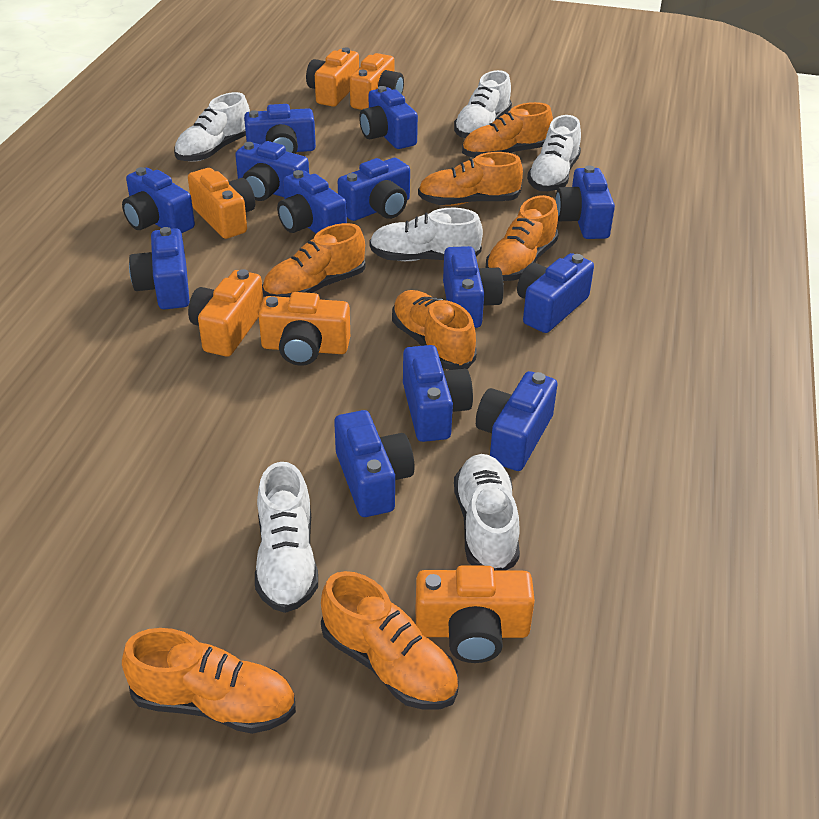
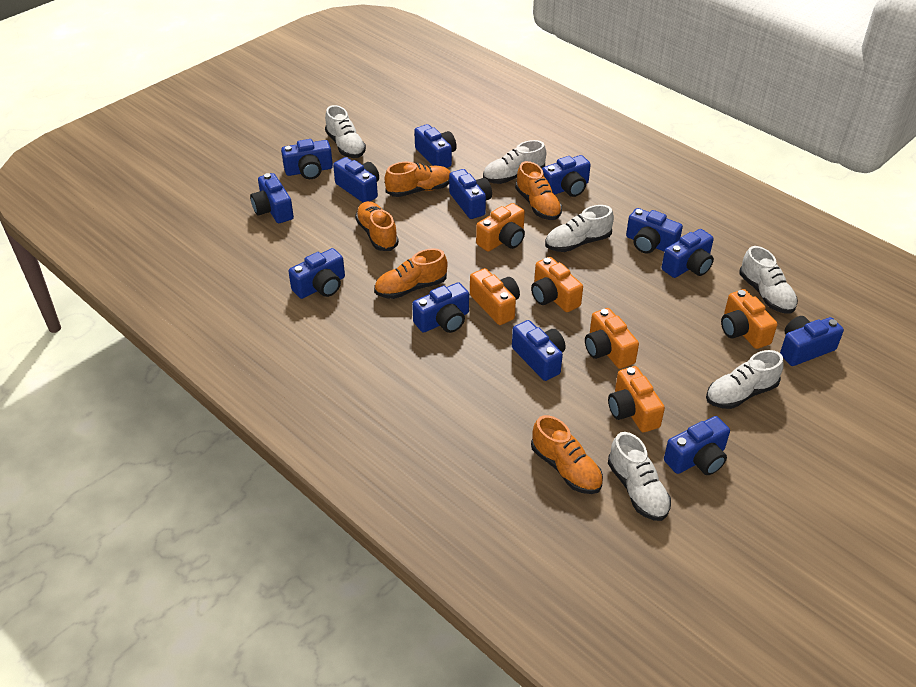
orange shoe: [122,628,296,734] [262,223,365,297] [321,571,458,710] [392,290,477,370] [418,152,523,206] [462,102,553,158] [486,195,558,281] = 7 -> [355,201,399,251] [374,248,447,299] [385,161,451,197] [515,161,562,220] [531,415,603,494] = 5

